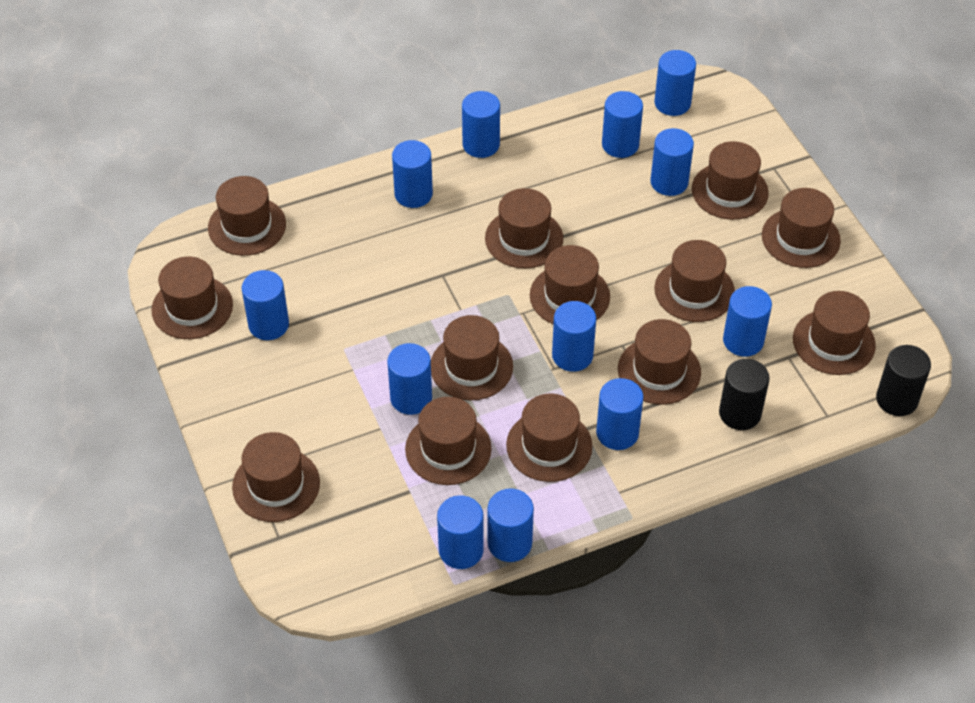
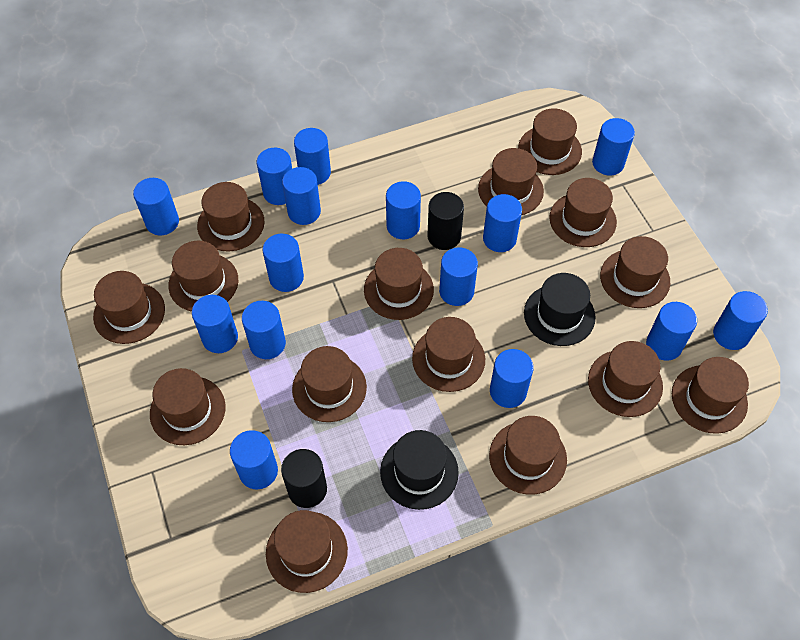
black hat: none = 0 -> [380,430,459,510] [524,273,595,346] = 2
blue cylinder: [242,270,289,340] [387,343,432,415] [392,140,433,208] [437,495,484,569] [462,91,500,158] [488,488,534,562] [552,301,596,372] [596,378,643,450] [602,91,643,158] [650,128,694,196] [654,50,696,116] [723,286,772,357] = 12 -> [133,178,179,236] [192,295,238,353] [230,430,278,490] [242,301,286,359] [257,148,292,205] [262,234,304,292] [282,167,321,225] [294,128,331,185] [386,181,421,239] [439,247,478,306] [483,194,522,252] [490,349,534,408] [592,118,635,175] [646,302,697,361] [713,291,768,350] = 15
brown hat: [152,257,233,339] [208,176,286,256] [232,432,320,522] [405,397,492,485] [431,315,513,400] [485,188,563,269] [506,393,593,482] [530,245,610,324] [618,319,701,405] [654,240,735,322] [692,141,769,220] [762,188,841,268] [793,291,876,375] = 13 -> [93,271,165,344] [150,368,226,445] [169,240,238,312] [197,182,265,251] [266,510,348,593] [292,346,367,422] [364,248,434,320] [412,317,485,392] [478,148,544,215] [489,416,567,495] [518,108,582,175] [549,178,617,247] [588,341,663,417] [600,236,670,308] [672,357,749,434] = 15

